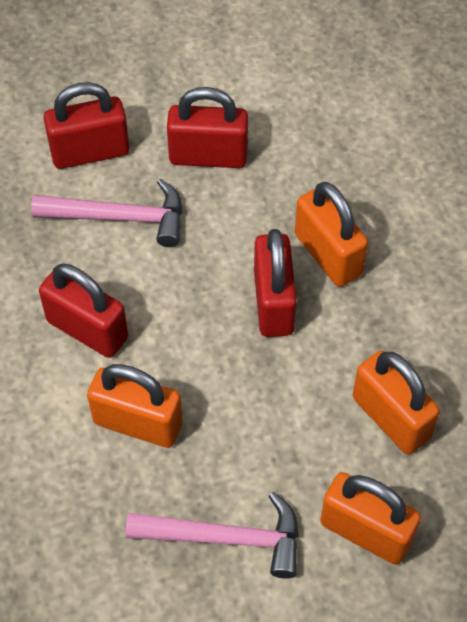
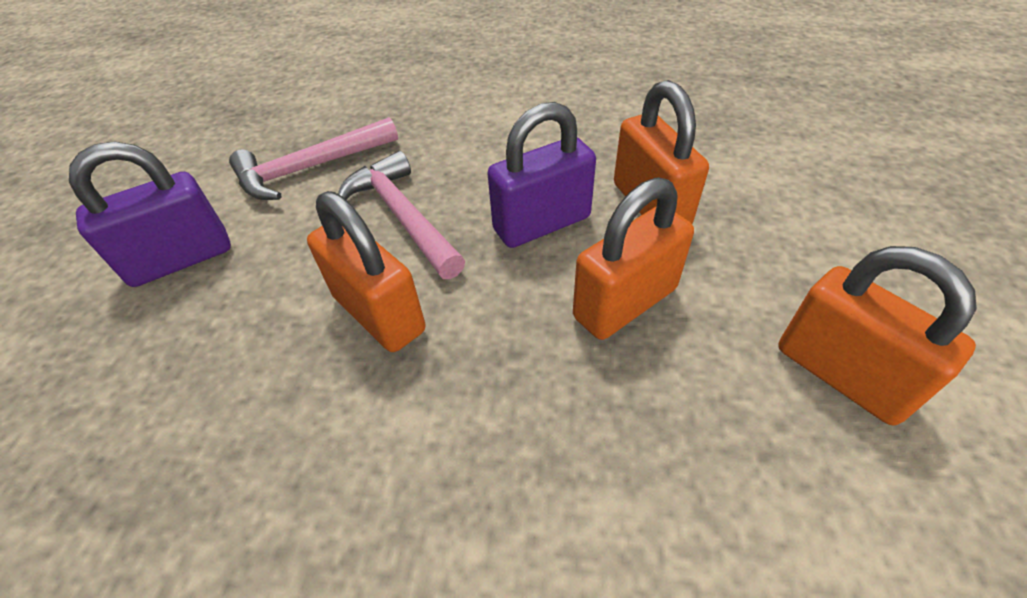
purple padlock: none = 0 -> [69,141,231,287] [487,102,596,248] = 2
red padlock: [39,263,128,358] [44,82,130,169] [167,87,248,168] [254,229,297,337] = 4 -> none = 0

